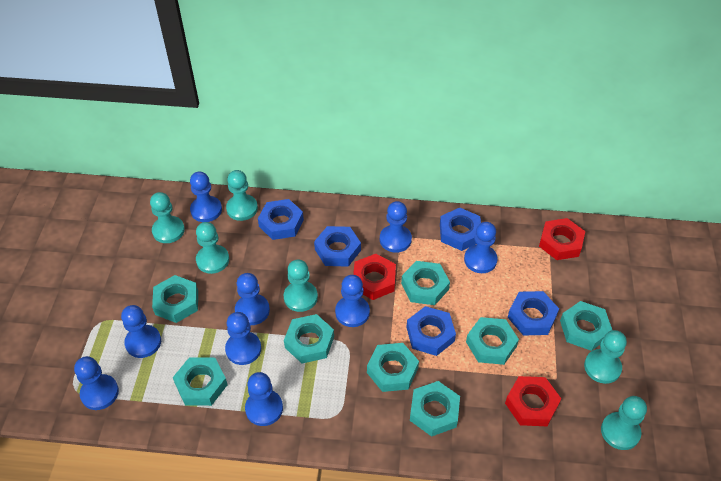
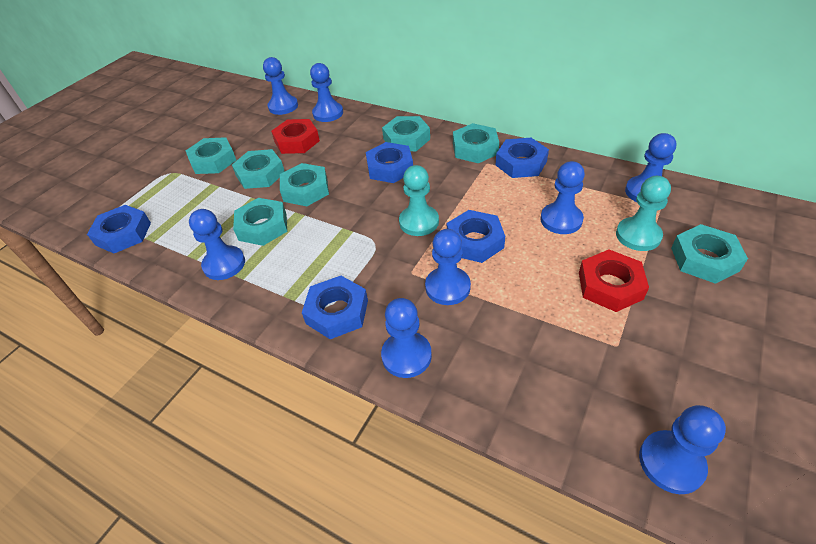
blue pawn: [74,356,119,410] [121,305,161,358] [190,172,222,222] [225,312,261,365] [235,273,270,325] [245,372,283,426] [335,275,370,327] [380,201,412,253] [464,222,498,273] = 9 -> [189,209,245,280] [263,57,298,115] [310,63,343,122] [381,298,432,378] [425,229,471,305] [541,161,585,234] [625,133,676,202] [639,405,726,494] = 8
red nut: [353,254,396,300] [505,376,561,426] [539,218,585,260] = 3 -> [271,119,320,154] [579,250,649,312] = 2
turquoise nut: [152,275,198,323] [173,357,227,406] [284,314,334,364] [367,343,419,392] [401,261,450,305] [410,381,460,437] [466,317,519,365] [560,301,612,351] = 8 -> [186,137,236,174] [232,149,285,189] [233,198,287,246] [280,163,329,206] [382,116,430,151] [453,123,499,163] [671,224,748,284] = 7
turquoise pawn: [150,192,185,243] [196,222,229,274] [226,170,258,221] [283,259,318,312] [584,330,627,384] [601,396,647,450] = 6 -> [399,165,439,236] [616,176,671,251] = 2

